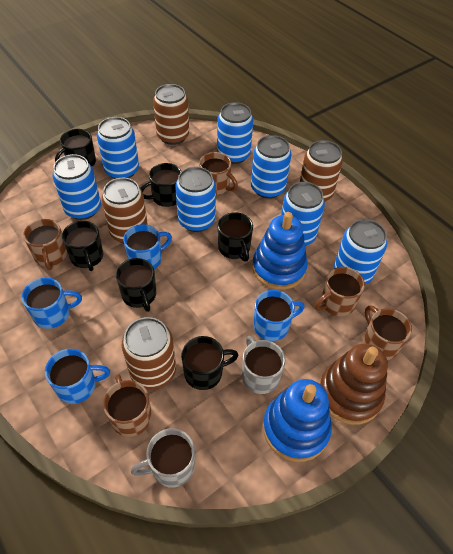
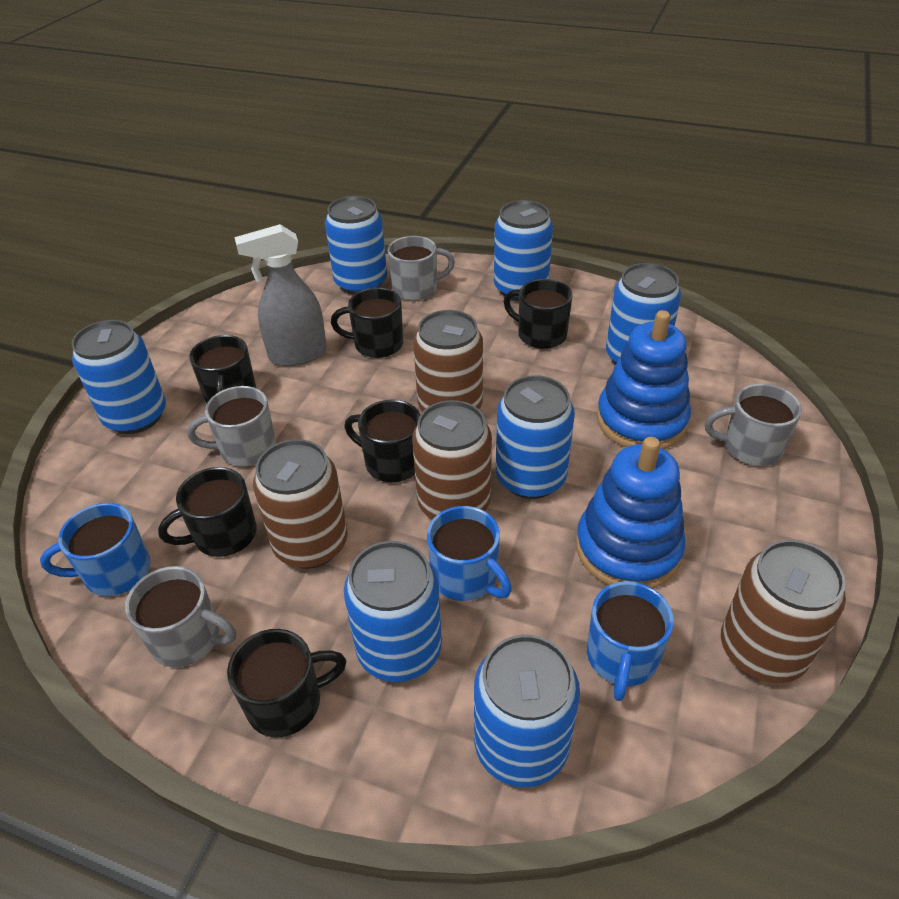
blue mug: [21,278,82,329] [45,349,110,404] [123,224,172,269] [253,290,305,341] = 4 -> [40,503,150,596] [427,506,512,601] [587,581,674,701] = 3
brown mug: [23,219,67,270] [103,374,152,437] [199,152,238,195] [315,267,365,316] [363,305,412,360] = 5 -> none = 0
brown stacking toy: [319,343,388,425] = 1 -> none = 0
grey mug: [131,428,195,488] [242,335,286,394] = 2 -> [125,566,236,667] [187,386,276,466] [388,236,455,301] [705,383,802,466] = 4
grey spray bottle: none = 0 -> [235,224,327,366] = 1

